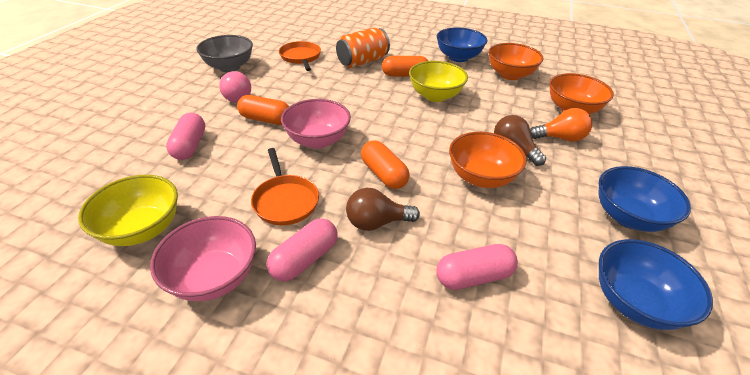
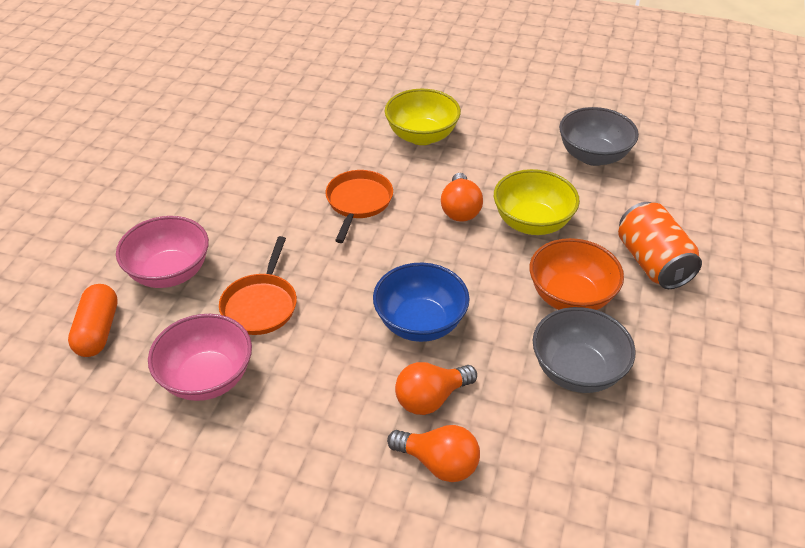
blue bowl: [437,27,487,62] [599,166,691,232] [599,239,713,330] = 3 -> [373,263,470,342] = 1
brown light bulb: [346,188,420,231] [494,115,546,166] = 2 -> none = 0
grey bowl: [196,35,253,72] = 1 -> [533,307,636,393] [559,107,639,166] = 2
orange bowl: [449,132,527,188] [488,43,544,80] [549,73,614,114] = 3 -> [530,238,624,310] = 1
orange capsule: [237,95,289,125] [361,140,410,189] [382,56,428,76] = 3 -> [68,284,118,357] = 1
orange light bulb: [530,108,592,142] = 1 -> [387,425,480,482] [395,362,477,415] [441,173,483,222] = 3
pink capsule: [166,113,205,160] [267,218,338,281] [436,244,518,290] = 3 -> none = 0
pink light bulb: [219,71,251,103] = 1 -> none = 0

